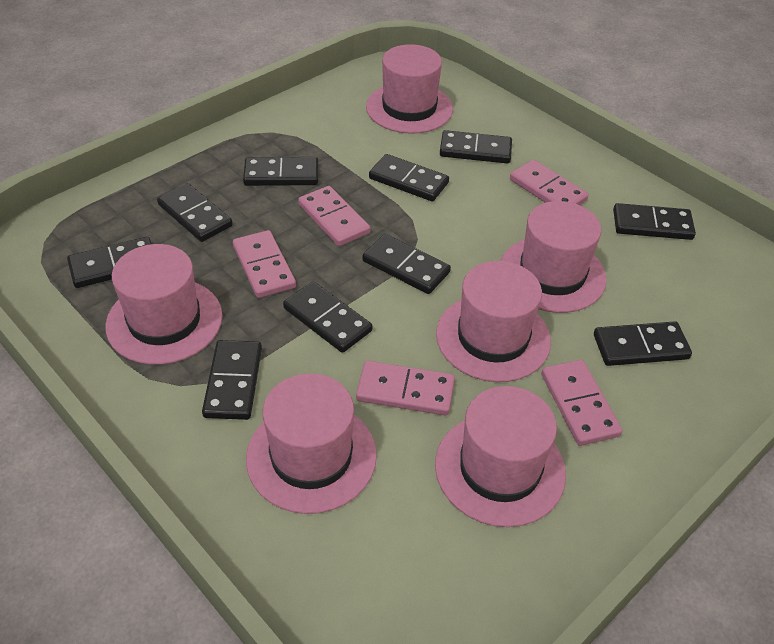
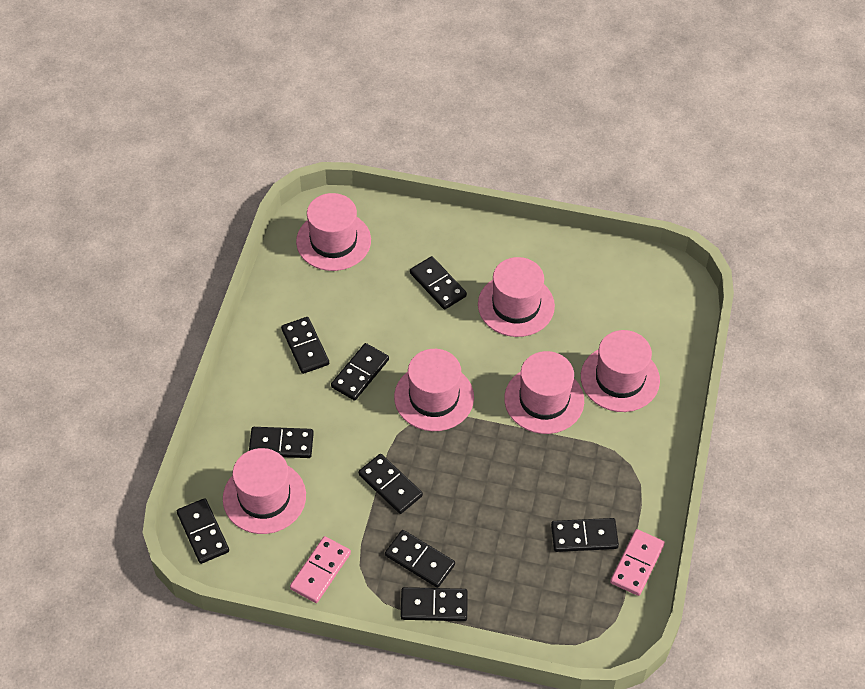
black domino: [67,237,152,288] [157,183,233,242] [202,340,262,420] [243,157,318,186] [283,282,372,353] [362,234,451,294] [369,154,449,201] [440,130,512,164] [594,321,692,366] [613,203,696,240] = 10 -> [177,498,229,564] [249,427,314,458] [281,317,329,374] [331,343,389,401] [358,454,423,514] [385,530,455,588] [400,587,468,621] [410,256,467,310] [551,518,619,552] = 9
pink domino: [233,230,296,298] [298,186,370,246] [356,361,455,415] [510,160,589,205] [541,360,622,446] = 5 -> [290,536,351,603] [610,529,665,596] = 2

